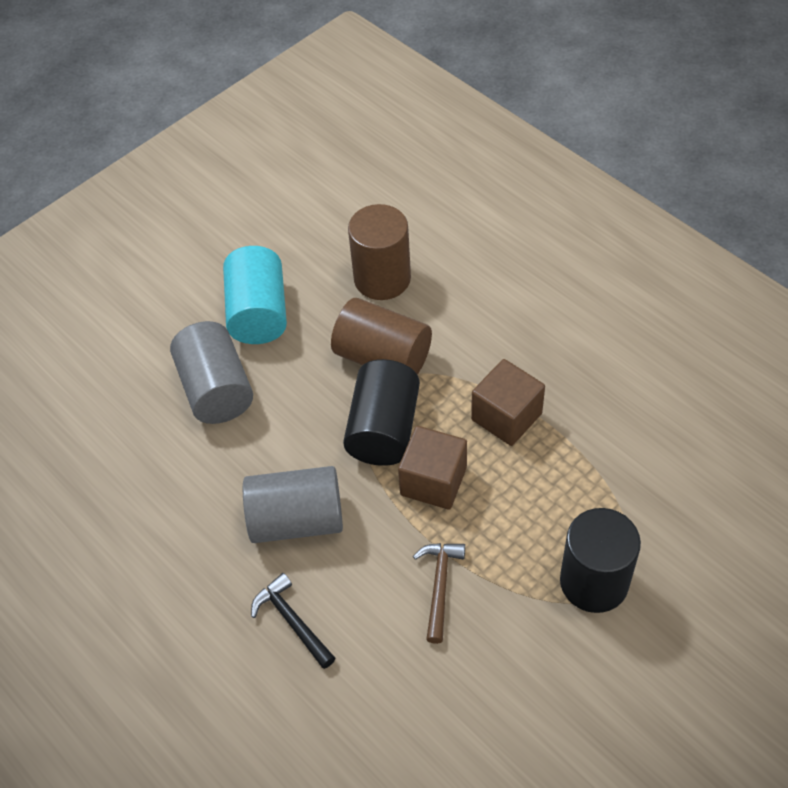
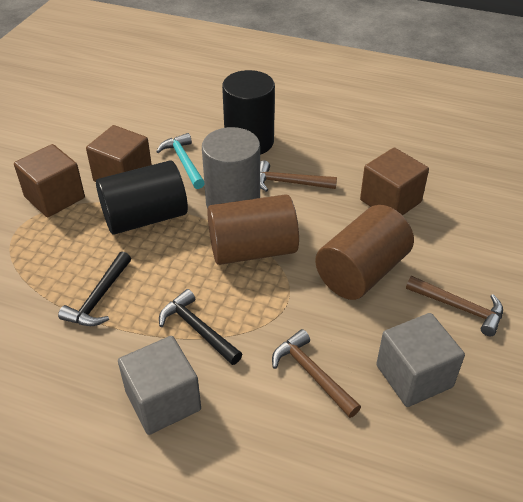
black hammer: [251,573,335,669] = 1 -> [58,252,131,326] [159,289,242,365] = 2
brown cube: [398,426,467,510] [471,359,545,446] = 2 -> [14,144,85,217] [86,125,152,182] [360,148,429,216] = 3
brown hammer: [413,543,465,644] = 1 -> [260,160,337,192] [272,329,361,418] [406,276,503,336] = 3
grey cube: none = 0 -> [118,336,201,435] [376,313,465,407] = 2
grey cylinder: [170,321,253,424] [243,466,343,543] = 2 -> [202,127,260,209] = 1
turquoise cylinder: [223,246,287,344] = 1 -> none = 0
turquoise hammer: none = 0 -> [156,133,204,189] = 1

